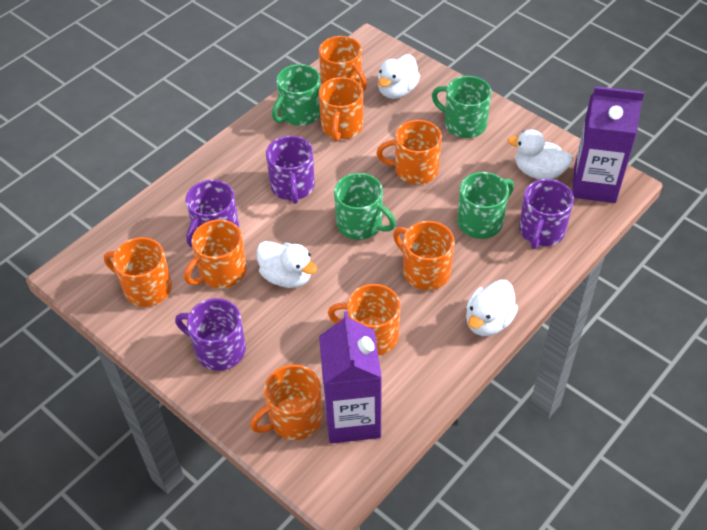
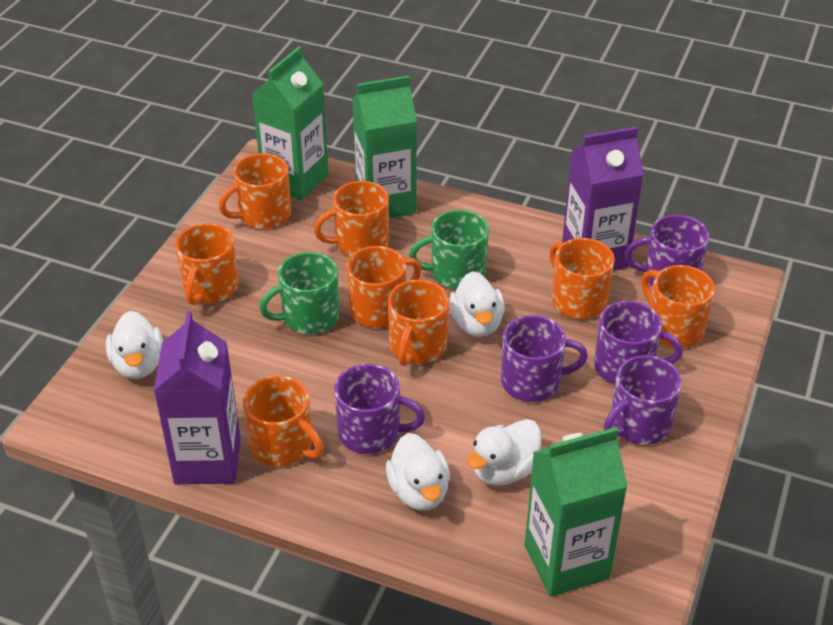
green carton: none = 0 -> [252,46,328,201] [352,76,417,218] [525,427,628,597] = 3
green mug: [272,64,321,126] [334,173,396,240] [432,76,492,138] [457,172,514,239] = 4 -> [259,252,339,334] [409,210,489,289] = 2
purple mug: [175,298,246,371] [186,180,239,247] [266,136,315,204] [519,179,574,249] = 4 -> [334,364,425,454] [501,315,588,402] [594,301,683,384] [603,355,682,445] [624,215,709,287] = 5

